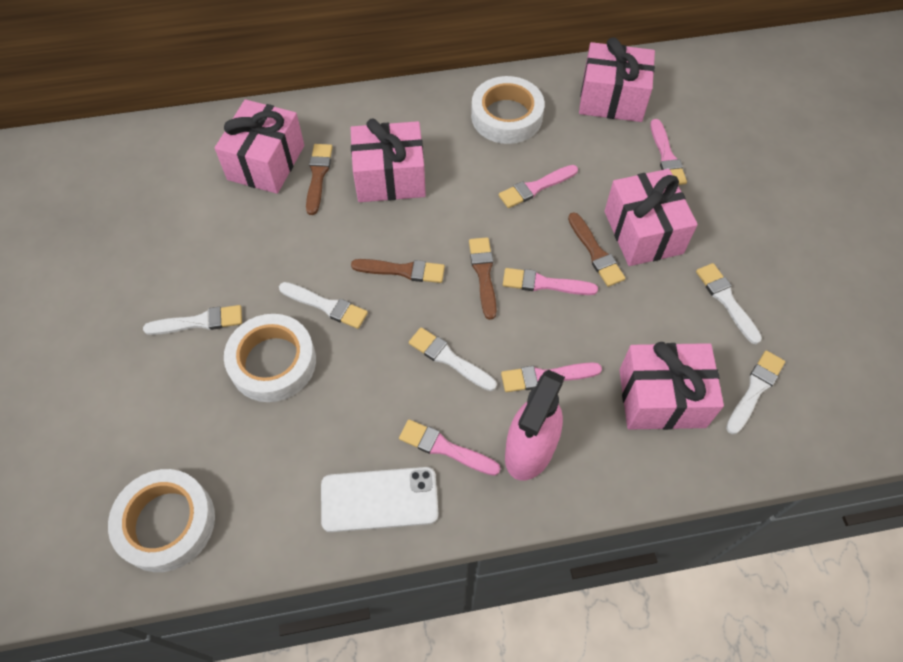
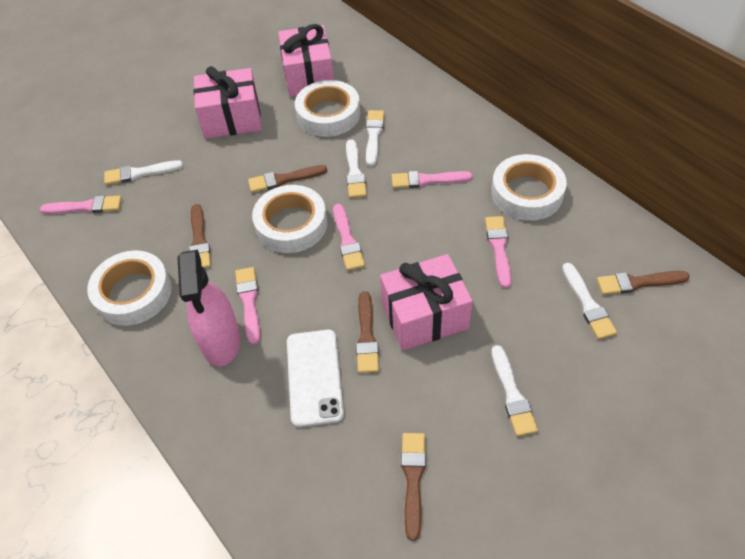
brown brush: [306,144,333,215] [351,259,445,283] [469,237,497,320] [568,212,625,287] = 4 -> [189,204,211,268] [248,165,327,193] [356,291,379,373] [401,433,426,541] [597,271,690,295] = 5
pink gift: [215,99,304,194] [351,118,426,202] [579,37,655,122] [604,169,698,266] [619,342,724,430] = 5 -> [193,66,262,139] [278,24,334,97] [380,254,473,350] = 3
white tape: [108,469,215,572] [224,314,316,402] [471,76,545,144] = 3 -> [87,250,172,326] [252,185,327,253] [295,80,360,137] [491,154,567,221] = 4

